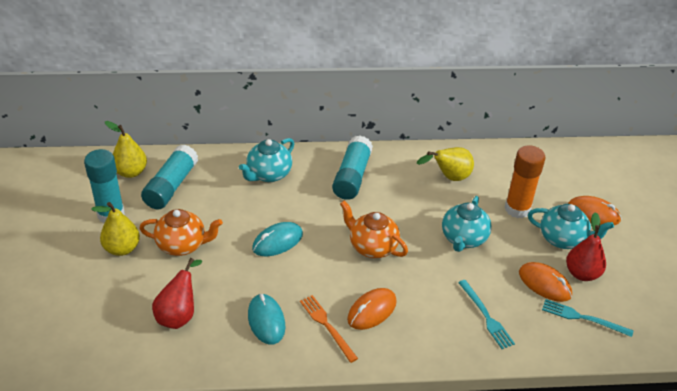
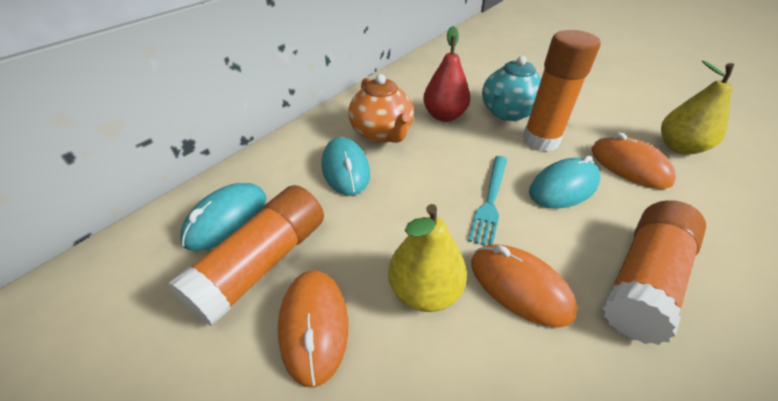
orange fork: [300,295,358,363] = 1 -> none = 0
orange glue stick: [505,145,546,218] = 1 -> [168,185,324,326] [523,30,601,151] [602,200,706,345] = 3
orange teapot: [139,209,223,256] [340,200,408,258] = 2 -> [348,74,414,143] = 1
red pear: [152,258,202,329] [566,212,606,281] = 2 -> [423,26,470,122] = 1
turquoise fork: [458,280,515,349] [542,299,634,337] = 2 -> [468,156,507,246] = 1
turquoise glue stick: [84,149,125,223] [141,144,198,210] [332,136,373,200] = 3 -> none = 0
turquoise mouse: [248,294,285,345] [252,222,303,256] = 2 -> [180,183,266,251] [322,137,370,196] [529,156,600,209] = 3
turquoise teapot: [239,138,294,182] [442,196,492,252] [528,204,614,249] = 3 -> [482,56,541,121] = 1
yellow pear: [91,202,140,256] [105,121,147,178] [417,147,474,181] = 3 -> [388,204,467,312] [661,60,734,155] = 2

